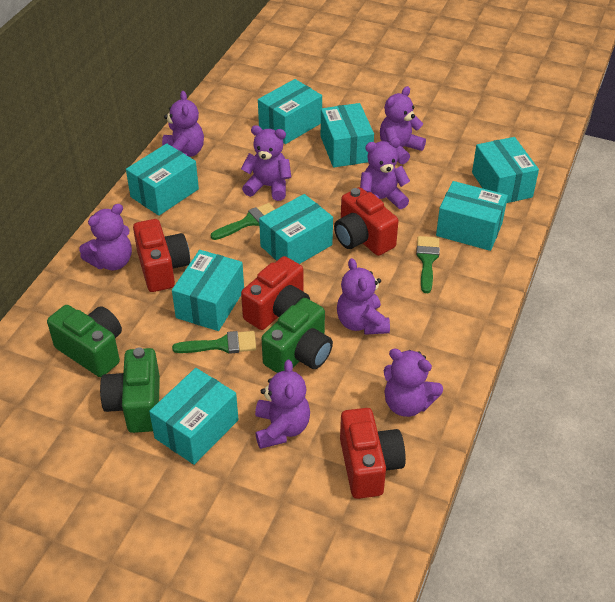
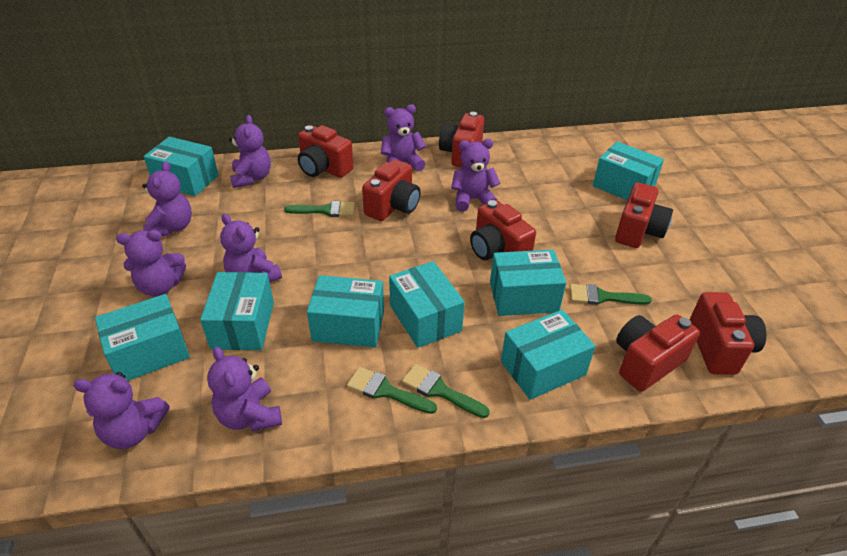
green brush: [172,331,256,354] [211,203,275,240] [416,236,440,293] = 3 -> [284,201,355,217] [347,367,437,414] [402,364,490,418] [570,284,652,305] = 4
green camera: [47,305,122,377] [100,347,160,433] [261,298,333,373] = 3 -> none = 0
red camera: [133,219,190,292] [241,256,310,330] [334,187,398,256] [340,408,406,499] = 4 -> [298,125,354,178] [362,159,421,221] [439,112,484,167] [470,200,536,260] [615,182,673,248] [616,314,700,392] [689,292,767,375] = 7

